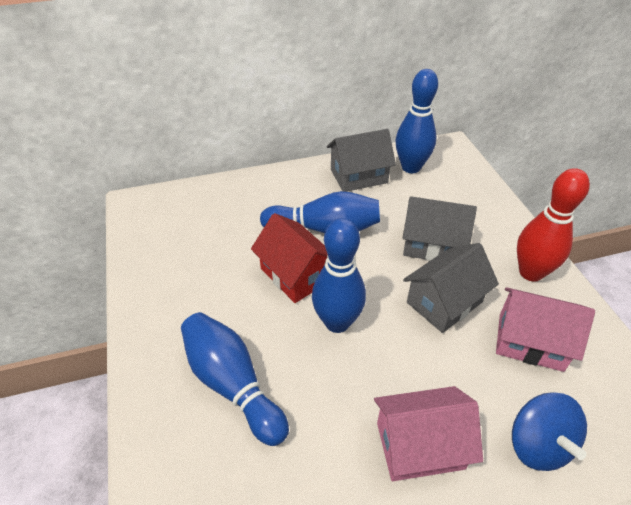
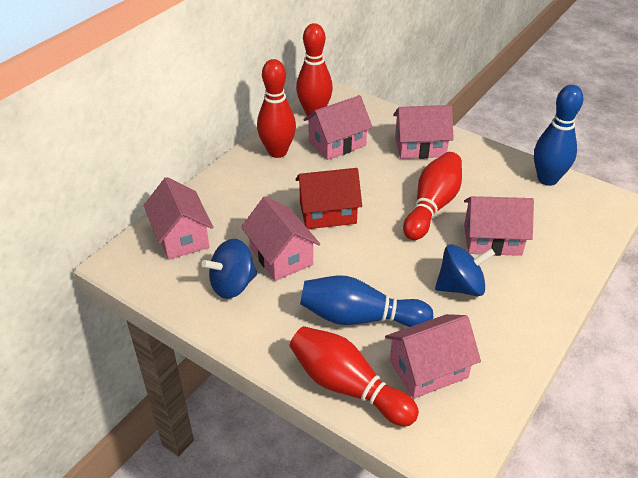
blue bowling pin: [181,312,289,446] [260,191,380,233] [312,218,366,333] [396,69,438,173] = 4 -> [300,276,433,327] [534,85,584,186] = 2
blue spinning top: [512,392,587,471] = 1 -> [201,239,257,299] [435,244,495,296] = 2
grey house: [327,129,396,192] [403,196,477,261] [403,243,499,333] = 3 -> none = 0
pink house: [374,386,483,481] [496,287,595,372] = 2 -> [143,177,213,260] [241,196,320,281] [303,95,373,160] [385,314,481,399] [393,105,454,159] [464,196,534,256] = 6
red bowling pin: [517,168,590,282] = 1 -> [257,59,296,158] [290,326,419,426] [296,23,333,116] [403,152,462,240] = 4

